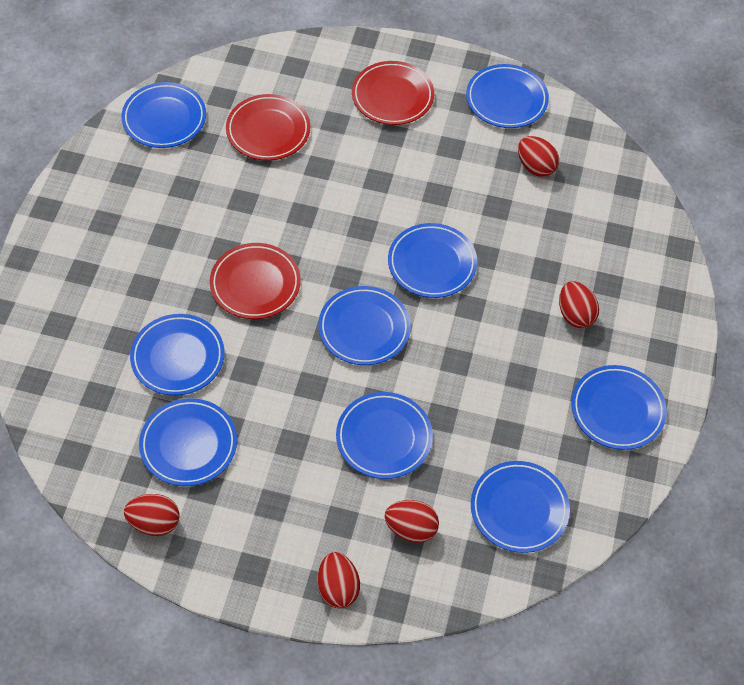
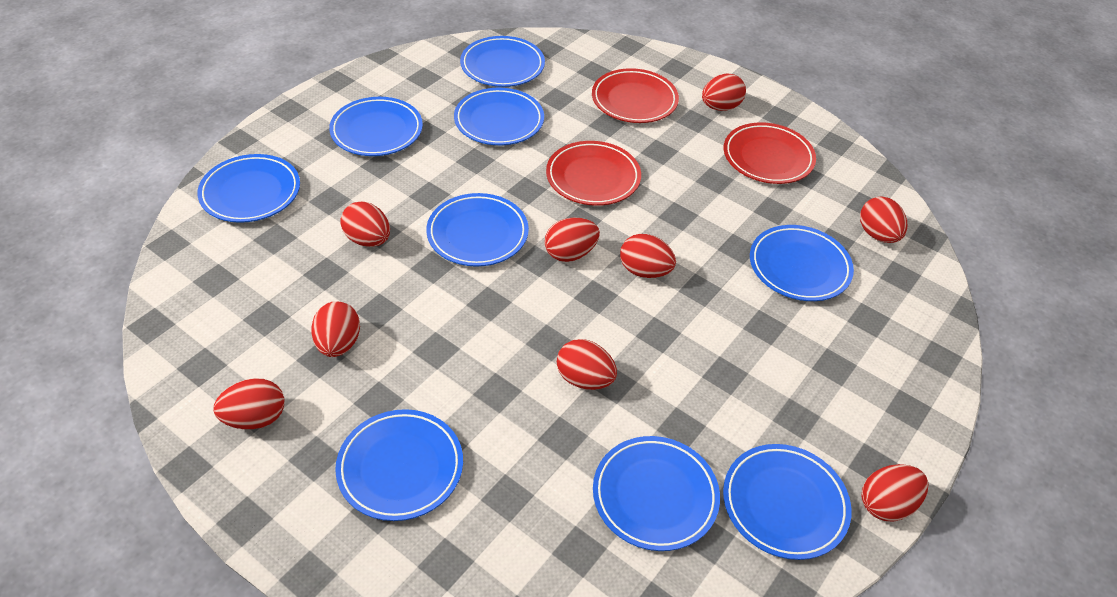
red egg: [124,494,180,536] [318,552,360,609] [385,500,439,543] [518,136,559,177] [559,281,599,328] = 5 -> [213,378,284,429] [311,301,360,357] [340,201,390,247] [545,218,600,262] [557,339,617,390] [620,234,676,278] [702,73,746,111] [860,196,907,243] [862,464,928,522] = 9

